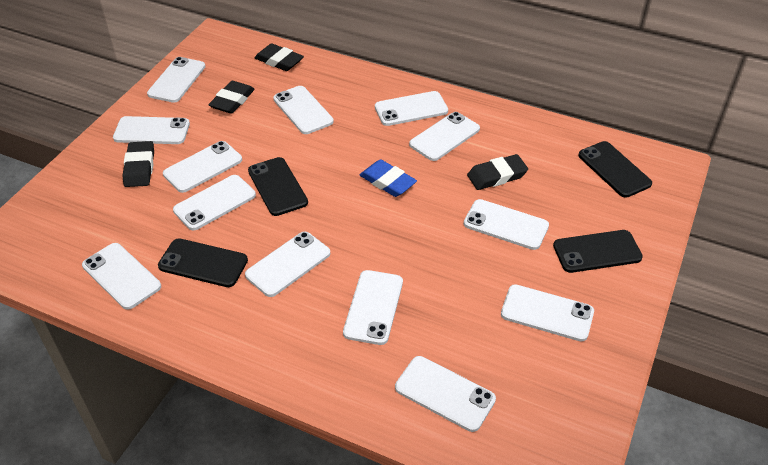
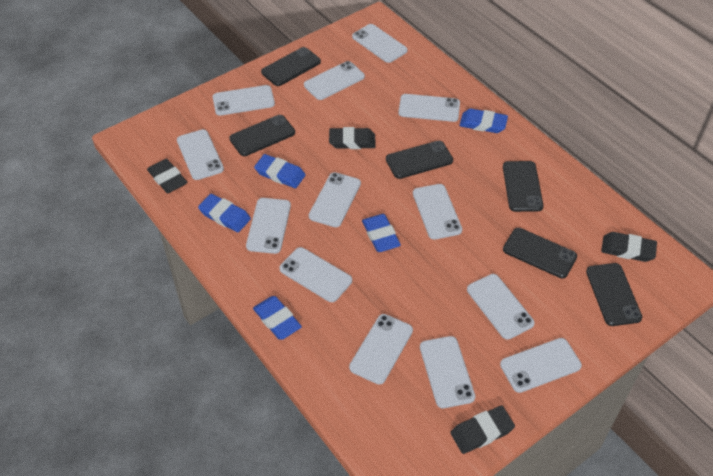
black phone: [158,238,248,287] [248,157,308,216] [553,230,643,273] [578,141,652,198] = 4 -> [229,115,295,156] [261,47,321,86] [386,141,453,179] [503,161,543,212] [503,228,577,278] [586,263,642,326] = 6
blue eraser: [360,159,417,197] = 1 -> [198,194,251,233] [253,296,302,340] [254,154,306,188] [362,214,401,252] [459,109,508,133] = 5

